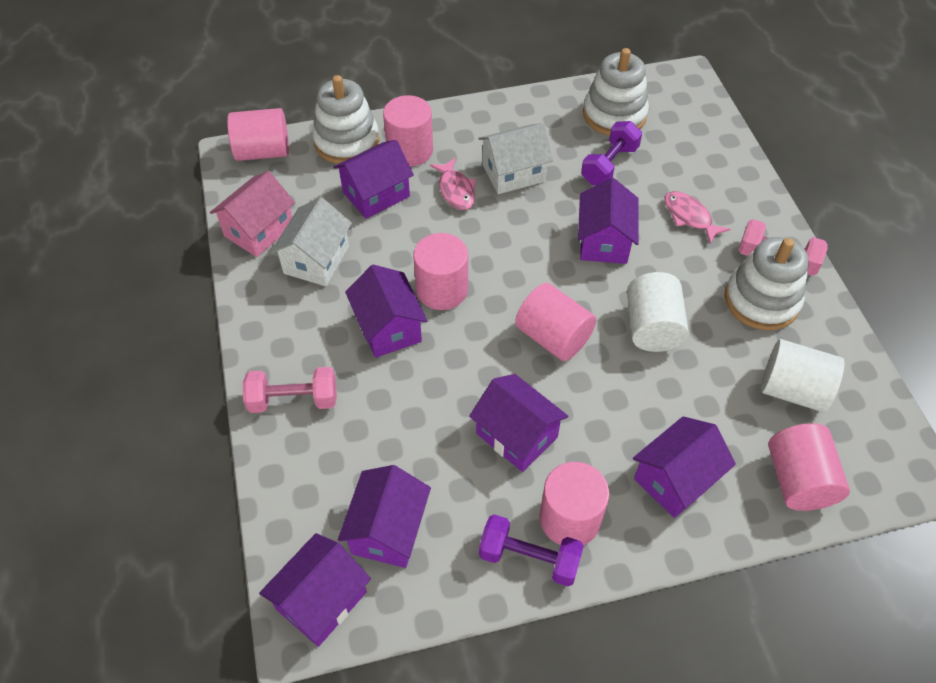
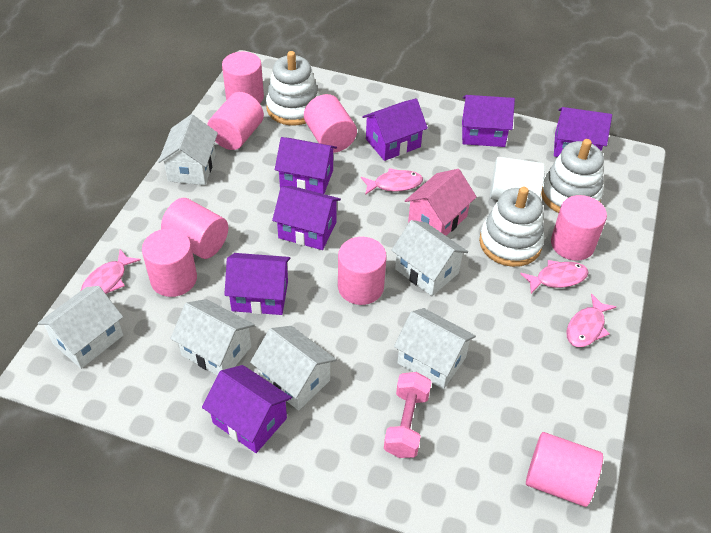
pink cylinder: [227,108,289,161] [383,95,433,166] [413,233,468,310] [515,283,596,361] [539,462,610,545] [768,423,850,511] = 6 -> [142,228,197,297] [161,198,228,259] [207,92,264,150] [222,52,264,104] [304,94,357,153] [338,237,387,305] [526,432,603,507] [551,195,607,261] = 8
pink dumbbell: [243,367,337,413] [739,219,828,276] = 2 -> [384,372,432,458] = 1
pink fish: [430,158,476,210] [664,191,730,244] = 2 -> [81,249,141,294] [361,168,423,195] [520,260,589,294] [566,294,616,347] = 4
purple dumbbell: [479,514,584,586] [581,121,642,185] = 2 -> none = 0
white cylinder: [627,272,689,352] [761,339,844,412] = 2 -> [490,157,545,200] = 1
white house: [271,197,352,286] [478,123,553,194] = 2 -> [38,286,123,369] [158,114,218,185] [170,299,255,375] [250,326,337,411] [391,220,468,296] [394,308,476,389] = 6

